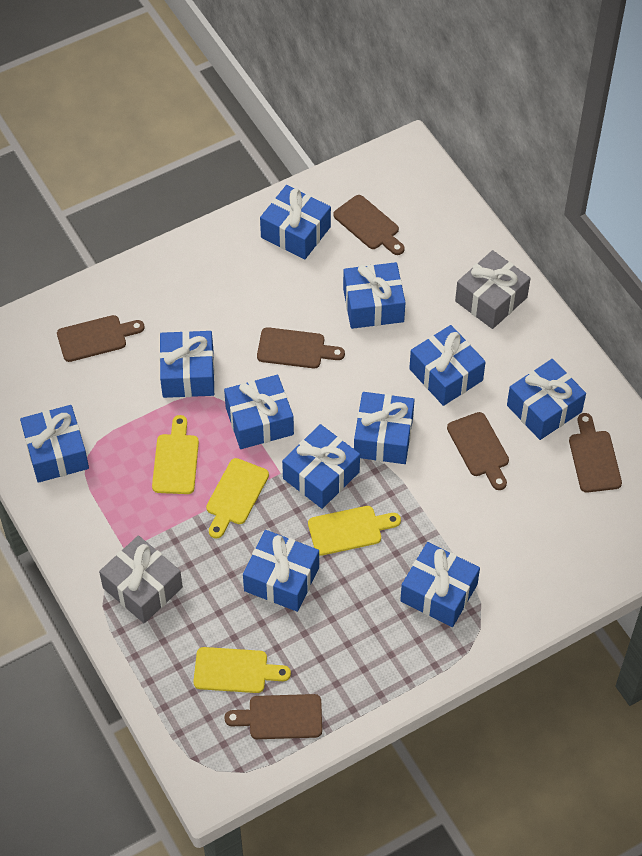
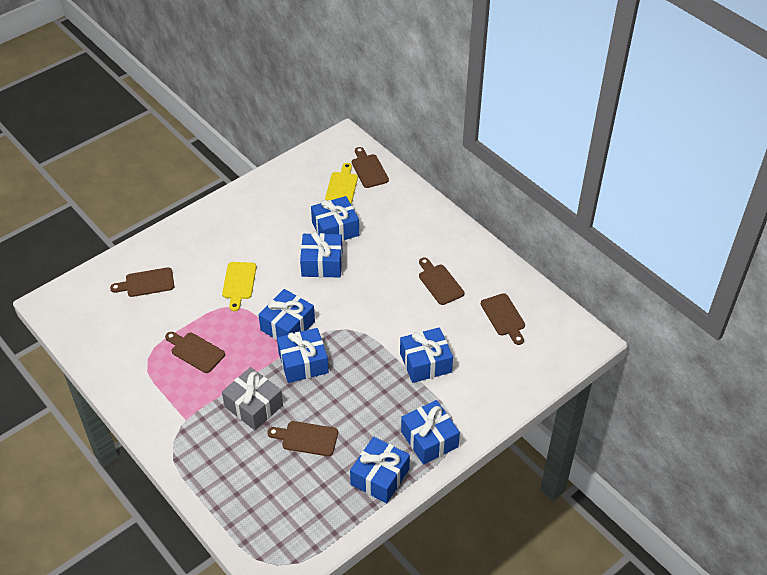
blue gift: [20,405,89,483] [159,331,215,398] [224,375,294,449] [243,530,319,612] [260,185,331,260] [282,424,360,509] [343,262,406,329] [354,392,414,464] [400,542,480,627] [409,325,486,406] [507,359,586,440] = 11 -> [258,289,315,340] [277,328,329,383] [300,232,343,277] [311,196,359,241] [350,437,410,503] [400,327,453,383] [401,400,460,465] = 7
grey gift: [99,535,183,623] [455,250,531,329] = 2 -> [222,367,283,430] = 1
yellow cutting board: [152,415,199,494] [193,647,291,693] [206,458,269,539] [308,506,401,556] = 4 -> [222,262,257,311] [325,163,358,204] = 2

